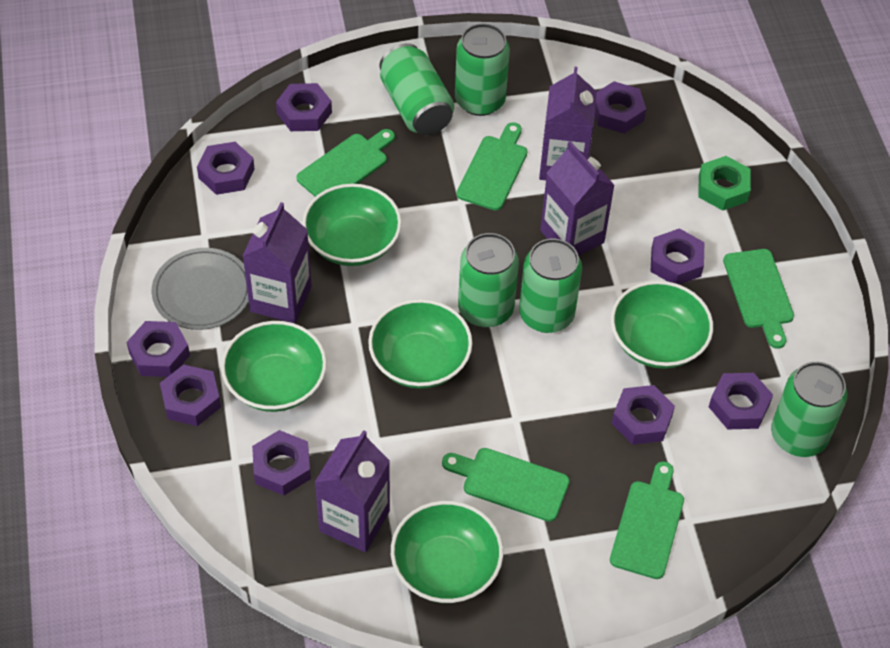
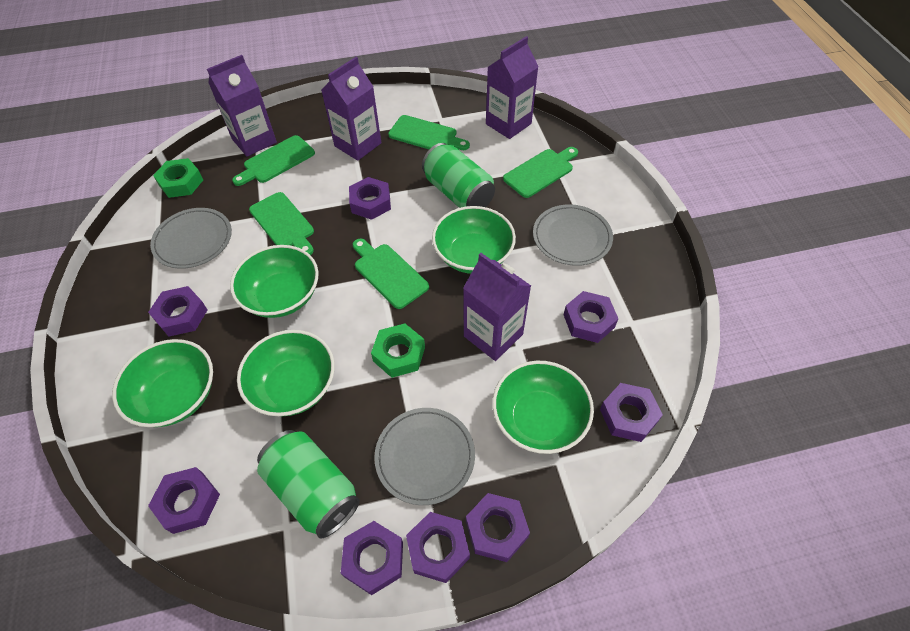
green can: [379,43,454,135] [455,23,510,116] [458,233,519,327] [519,238,582,333] [771,362,848,457] = 5 -> [257,430,360,539] [422,143,495,208] = 2
green nut: [698,156,751,211] = 1 -> [153,158,203,198] [371,324,425,378] = 2
grey plate: [152,248,249,330] = 1 -> [150,208,232,269] [374,408,475,505] [533,204,613,266] = 3
purple nut: [126,321,190,377] [160,365,221,426] [197,142,255,195] [252,430,311,496] [276,83,332,131] [595,81,646,133] [612,385,675,445] [650,228,704,285] [709,373,773,429] = 9 -> [148,286,208,337] [148,467,220,534] [341,521,403,595] [349,177,391,220] [406,512,470,583] [466,493,530,562] [563,291,618,343] [600,383,663,442] = 8

